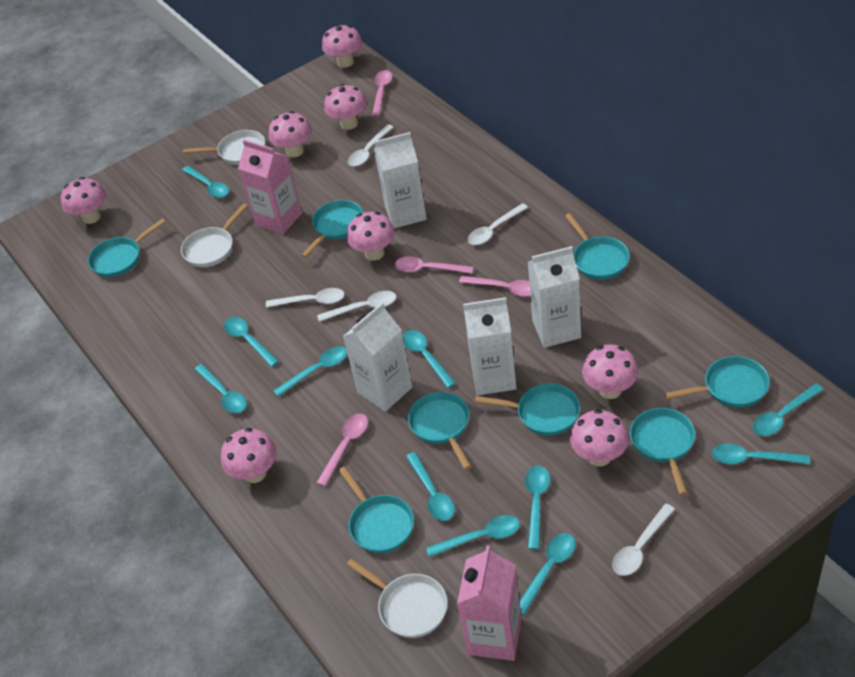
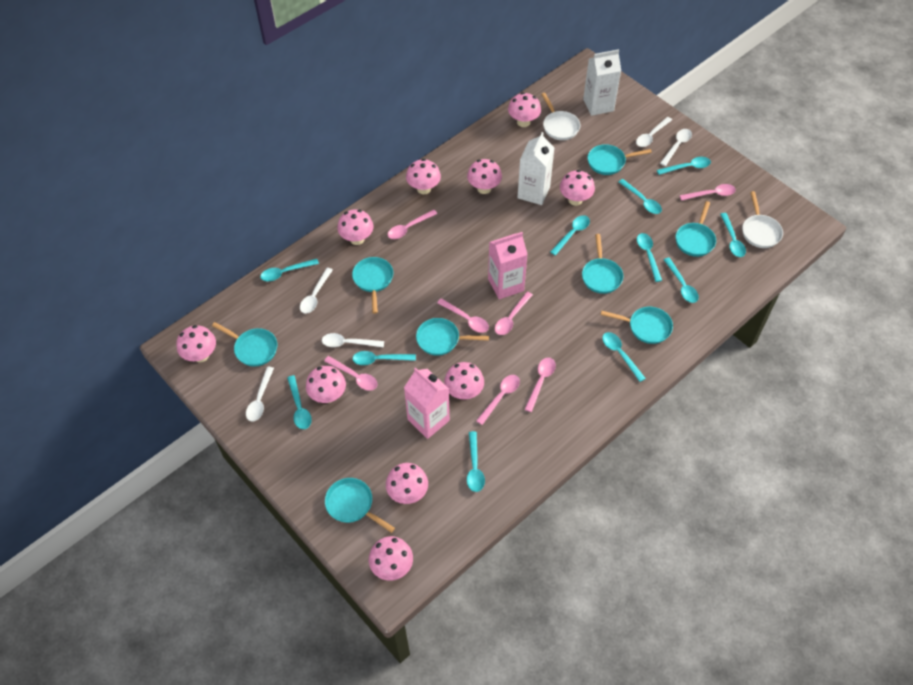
pink mushroom: [61,177,106,224] [221,428,277,483] [269,111,312,157] [322,25,362,68] [324,84,367,130] [347,212,395,261] [570,409,629,467] [582,344,638,399] = 8 -> [177,325,216,362] [306,366,346,403] [337,209,374,245] [369,536,413,581] [386,463,428,504] [406,159,441,194] [444,362,484,400] [467,159,502,194] [508,92,541,127] [560,170,595,206] = 10
pink spoon: [316,413,368,486] [372,70,393,116] [395,256,474,274] [459,276,530,297] = 4 -> [324,356,378,391] [388,210,437,239] [437,298,489,333] [476,375,520,425] [495,292,533,335] [524,358,556,412] [679,184,736,201] = 7
white carton: [343,302,413,412] [374,132,427,228] [463,297,517,395] [528,246,581,348] = 4 -> [517,132,554,205] [583,49,621,116] = 2
white pan: [181,203,248,267] [183,130,265,165] [346,559,448,638] = 3 -> [541,93,580,140] [742,191,783,248] = 2

